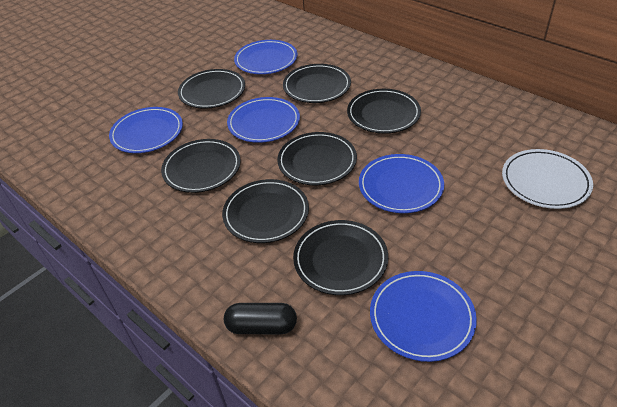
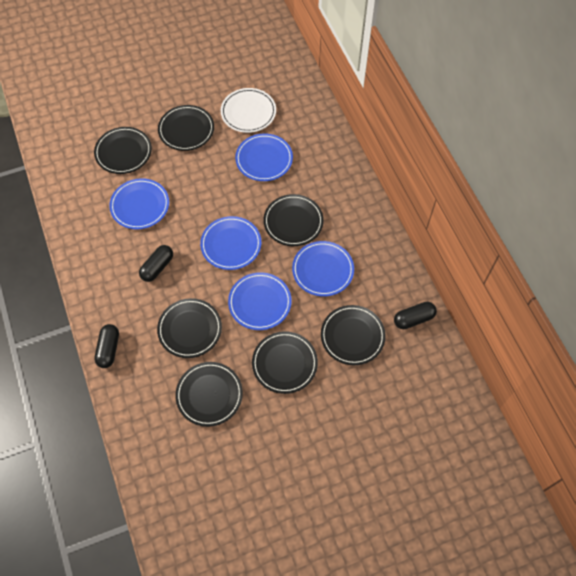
black capsule: [224,303,297,334] = 1 -> [94,324,119,368] [139,245,173,282] [394,302,437,329] = 3

